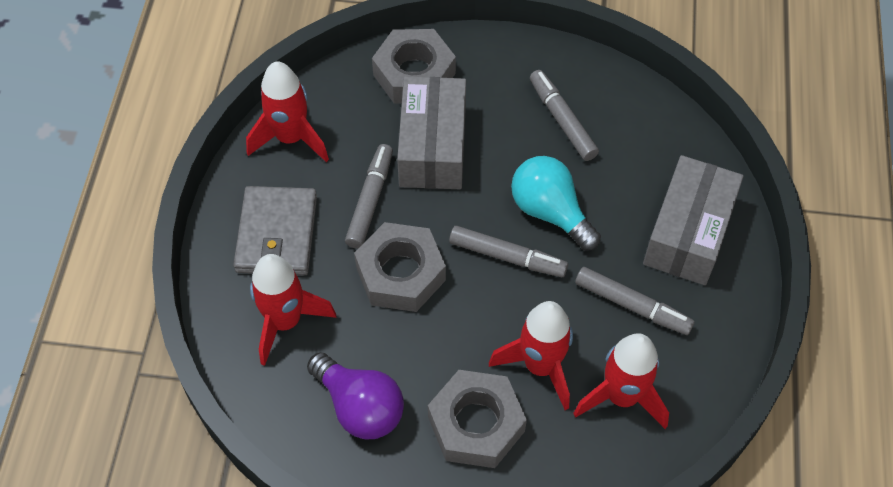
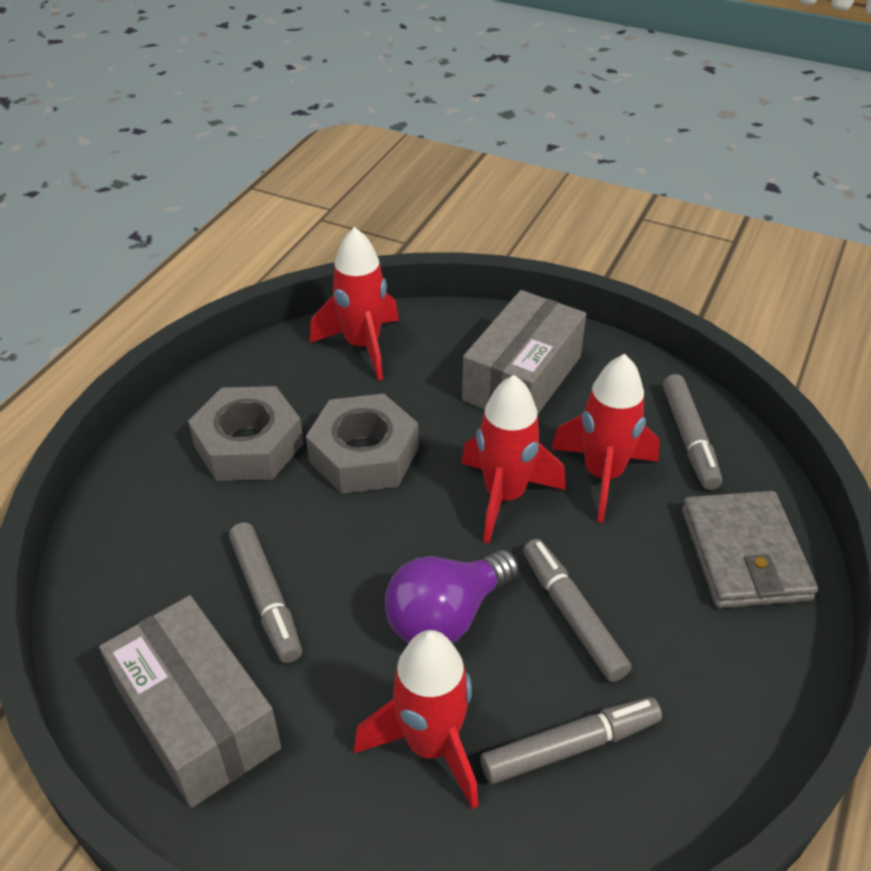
grey nut: [354,222,446,312] [372,29,456,104] [428,370,527,468] = 3 -> [188,386,304,481] [306,393,419,494] = 2
turquoise light bulb: [511,156,601,251] = 1 -> none = 0

